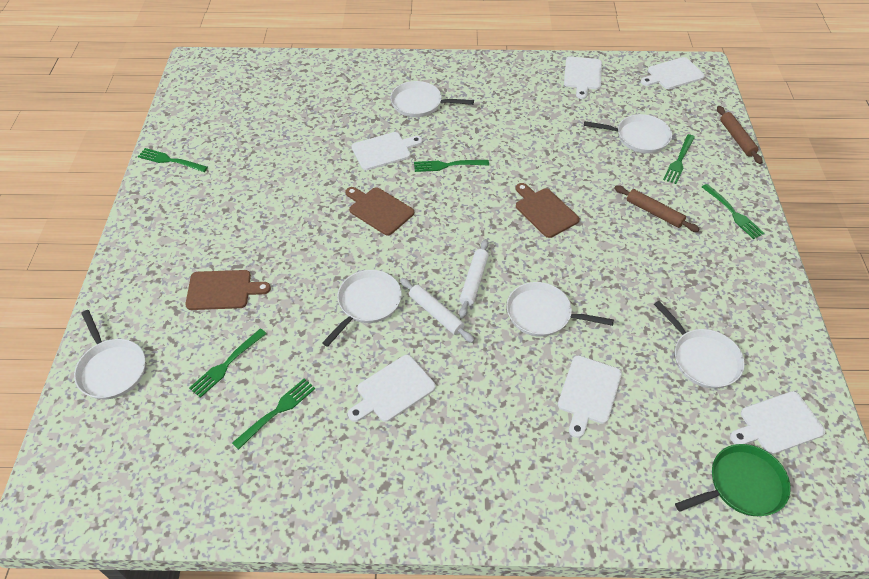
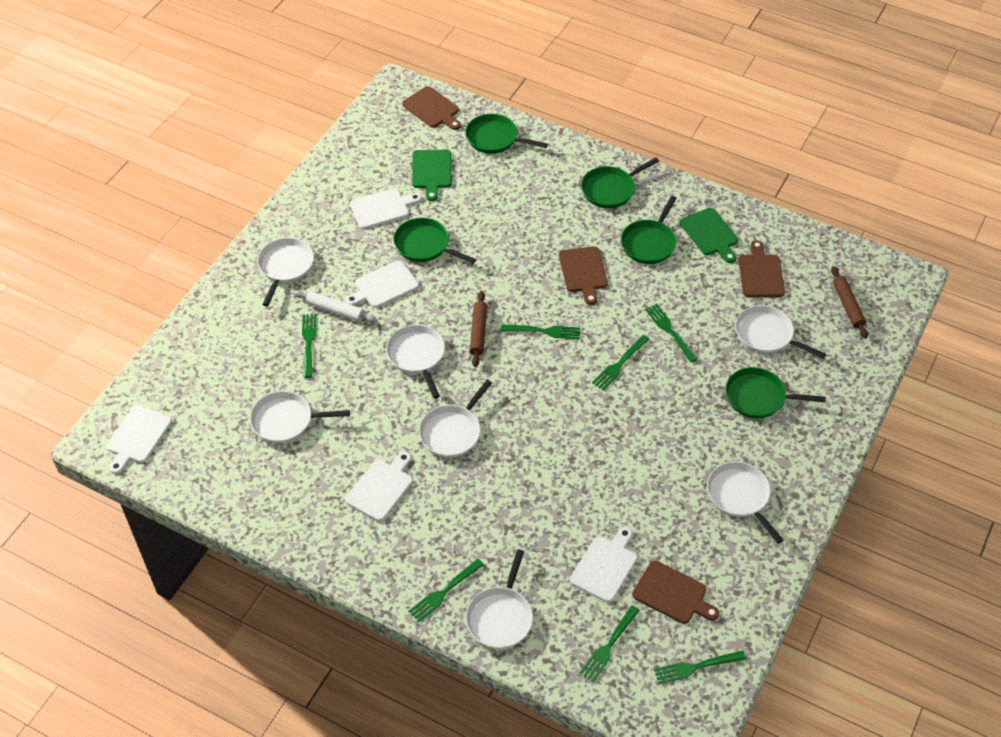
brown cutting board: [185,270,271,310] [345,187,414,235] [516,183,580,238] = 3 -> [402,86,461,130] [559,246,608,305] [632,560,719,624] [738,240,785,297] = 4
green cutting board: none = 0 -> [412,150,451,201] [680,208,738,263] = 2
green fork: [138,148,208,172] [189,329,267,398] [232,378,315,450] [414,160,489,172] [663,134,695,184] [702,184,765,239] = 6 -> [302,314,317,378] [408,559,484,622] [501,324,580,339] [580,605,640,682] [592,335,650,390] [645,304,697,363] [654,650,746,684] = 7
green pan: [675,444,791,516] = 1 -> [393,218,476,264] [465,114,548,154] [581,157,659,208] [621,196,677,264] [726,367,826,418] = 5
white cutting board: [348,355,436,422] [351,132,422,170] [558,356,622,438] [564,56,602,99] [641,57,705,89] [730,391,825,455] = 6 -> [107,405,172,474] [345,260,419,308] [345,452,413,521] [350,188,422,229] [570,527,637,603] = 5
white pan: [74,310,145,400] [322,270,402,347] [390,81,474,117] [506,282,614,337] [584,114,672,153] [654,301,745,389] = 6 -> [250,391,350,443] [257,238,314,306] [386,324,445,399] [419,380,492,458] [466,549,533,649] [707,461,784,544] [735,305,826,359] = 7
white rolling pin: [400,278,475,343] [459,239,489,318] = 2 -> [293,290,377,323] = 1

